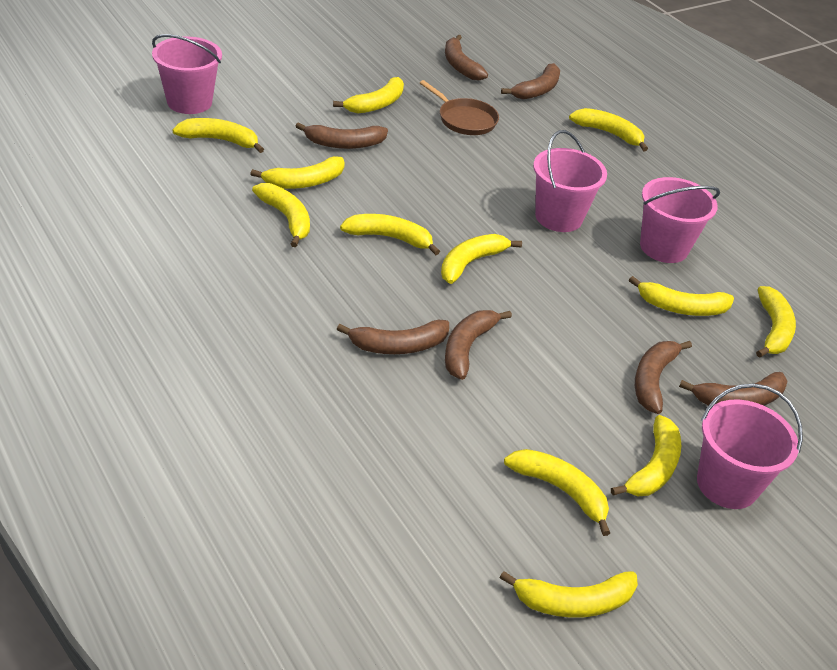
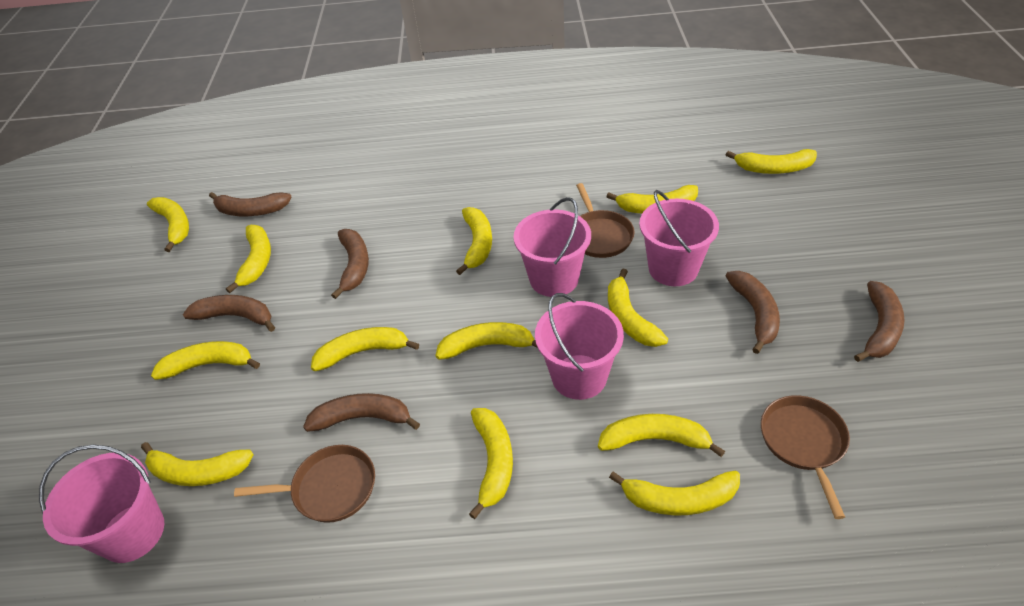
brown banana: [295,122,388,149] [337,320,449,354] [445,35,488,80] [445,310,512,380] [501,63,560,99] [635,341,692,414] [679,372,788,406] = 7 -> [183,295,275,332] [209,192,292,216] [303,393,420,432] [331,229,369,299] [725,271,780,354] [854,281,904,362] = 6
brown pan: [420,80,499,135] = 1 -> [234,445,375,523] [576,183,635,258] [761,395,850,519] = 3
yellow banana: [172,118,264,153] [250,156,345,189] [252,183,310,247] [333,77,404,114] [340,214,440,255] [441,234,522,284] [500,571,638,618] [504,449,610,536] [569,108,648,152] [611,415,681,496] [629,276,734,316] [756,286,796,358] = 12 -> [141,442,254,486] [147,197,189,252] [151,341,260,380] [226,225,271,293] [311,327,419,371] [436,322,538,360] [456,207,492,275] [469,408,513,519] [598,414,725,457] [606,185,698,214] [608,269,668,347] [609,471,740,515] [726,149,817,174] = 13

